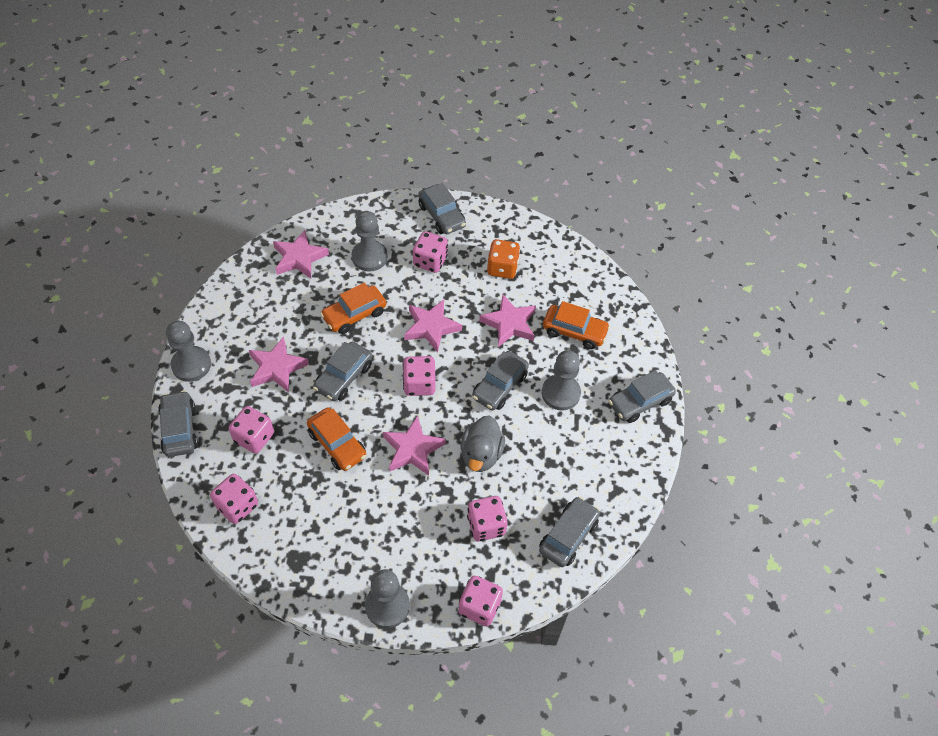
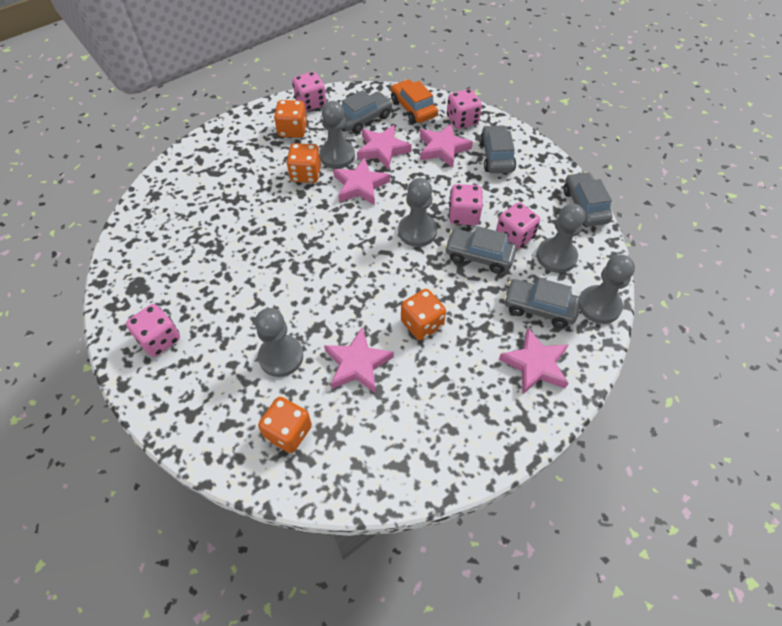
grey car: [158,390,198,457] [313,342,372,401] [418,183,466,234] [472,351,529,410] [539,497,600,567] [609,370,676,423] = 6 -> [342,90,393,134] [445,226,517,274] [480,125,516,173] [504,278,580,328] [563,172,613,227] = 5
grey duck: [461,415,505,472] = 1 -> none = 0
grey pawn: [166,321,211,382] [352,211,388,272] [365,569,410,628] [542,350,581,411] = 4 -> [255,308,303,377] [320,101,355,169] [398,178,437,247] [537,204,585,273] [579,255,635,324] = 5
orange car: [307,407,366,471] [320,282,386,334] [543,301,610,349] = 3 -> [391,79,438,124] = 1
orange dice: [487,239,520,279] = 1 -> [258,397,312,453] [274,100,307,138] [286,143,321,183] [401,289,446,340] = 4
pink dice: [210,474,258,524] [229,406,274,454] [403,356,436,396] [413,231,448,273] [459,576,503,626] [467,496,507,541] = 6 -> [126,304,180,357] [292,72,326,111] [447,89,482,129] [448,184,483,225] [496,202,540,250] = 5

